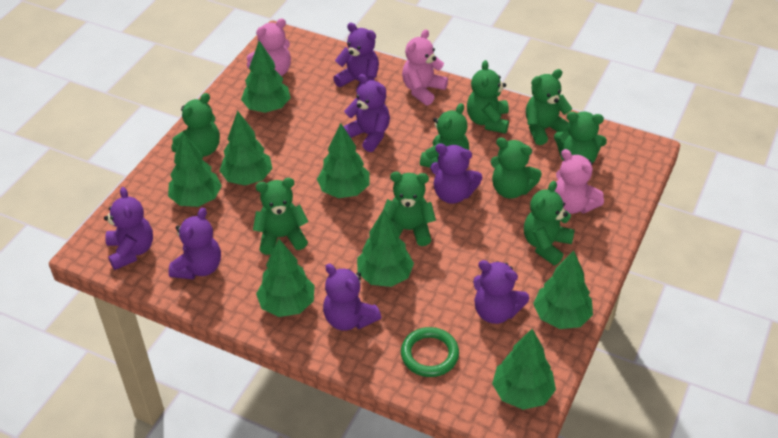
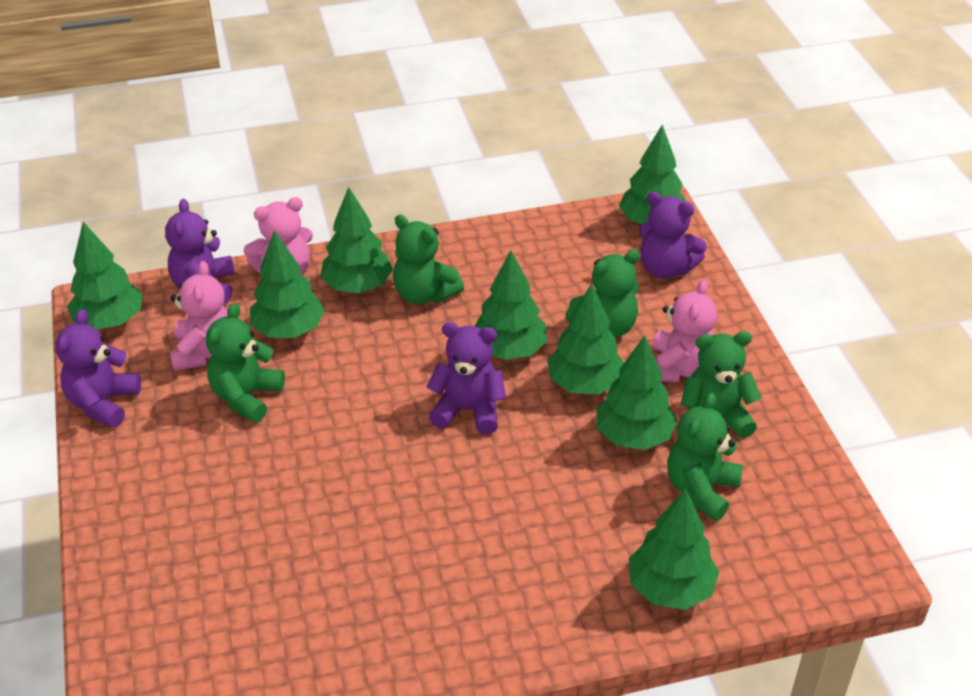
green ring: [401,327,459,377] = 1 -> none = 0
green teddy bear: [172,93,220,157] [253,178,309,255] [384,172,436,246] [420,103,469,168] [467,60,509,134] [491,138,542,199] [524,181,575,265] [526,69,572,145] [554,112,607,163] = 9 -> [206,303,285,423] [393,215,464,304] [565,249,640,338] [667,393,743,521] [681,331,762,438] = 5
purple teddy bear: [104,187,153,270] [169,207,221,279] [323,263,381,331] [333,23,379,92] [343,74,390,152] [430,144,482,204] [473,260,529,324] = 7 -> [55,309,141,428] [165,199,235,303] [426,322,506,434] [639,192,707,279] = 4

